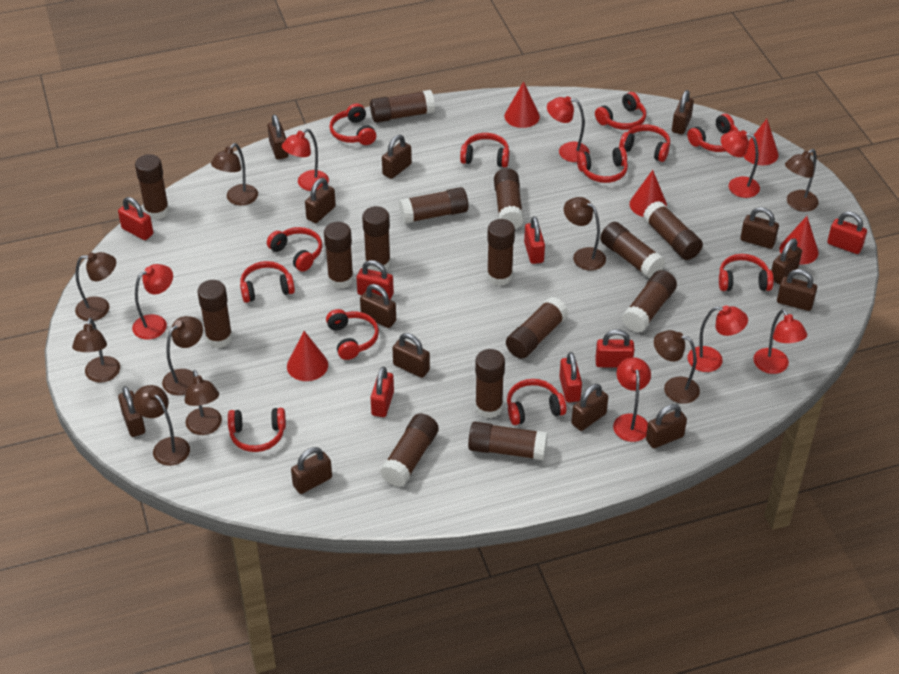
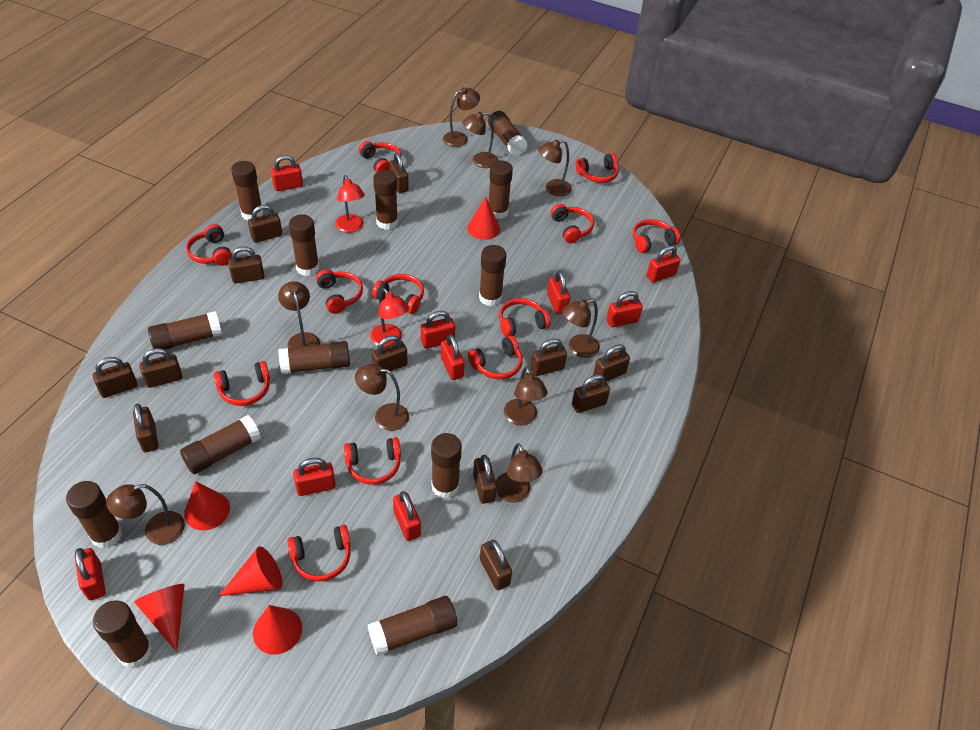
brown glue stick: [135,154,169,220] [197,280,233,348] [324,222,354,289] [362,206,391,272] [370,90,435,123] [380,414,439,487] [399,187,468,224] [468,422,548,460] [475,349,505,419] [487,219,515,286] [494,168,524,229] [506,297,568,359] [600,222,665,279] [622,270,677,333] [643,201,703,260] = 15 -> [66,481,122,548] [93,600,152,668] [148,311,222,350] [180,415,261,474] [231,161,264,221] [279,341,350,374] [289,214,319,276] [367,596,457,656] [373,170,398,230] [431,433,462,499] [479,245,506,306] [488,111,528,156] [489,160,513,219] = 13
brown padlock: [118,386,145,437] [268,114,289,160] [291,447,332,494] [305,178,336,223] [360,284,396,328] [382,135,412,179] [392,333,430,378] [571,384,608,431] [646,404,687,448] [672,90,694,134] [740,207,779,249] [771,238,802,284] [777,269,817,311] = 13 -> [93,357,137,398] [133,403,158,452] [140,348,182,388] [228,247,264,283] [248,205,282,243] [372,335,408,373] [389,153,409,193] [473,455,497,504] [480,540,512,590] [530,338,567,376] [572,374,610,413] [593,344,630,381] = 12
red lamp: [132,264,173,340] [282,129,329,191] [547,96,589,162] [613,357,651,442] [687,305,748,372] [721,130,760,198] [753,309,807,374] = 7 -> [335,175,365,233] [370,288,409,347] = 2
red padlock: [118,197,153,240] [356,260,394,300] [370,367,394,417] [524,216,545,264] [559,352,582,402] [595,329,634,368] [827,212,867,254] = 7 -> [75,548,106,601] [271,155,303,191] [293,458,336,496] [393,491,421,541] [421,311,455,349] [441,334,465,380] [547,271,570,315] [606,291,643,328] [647,245,681,283] = 9

